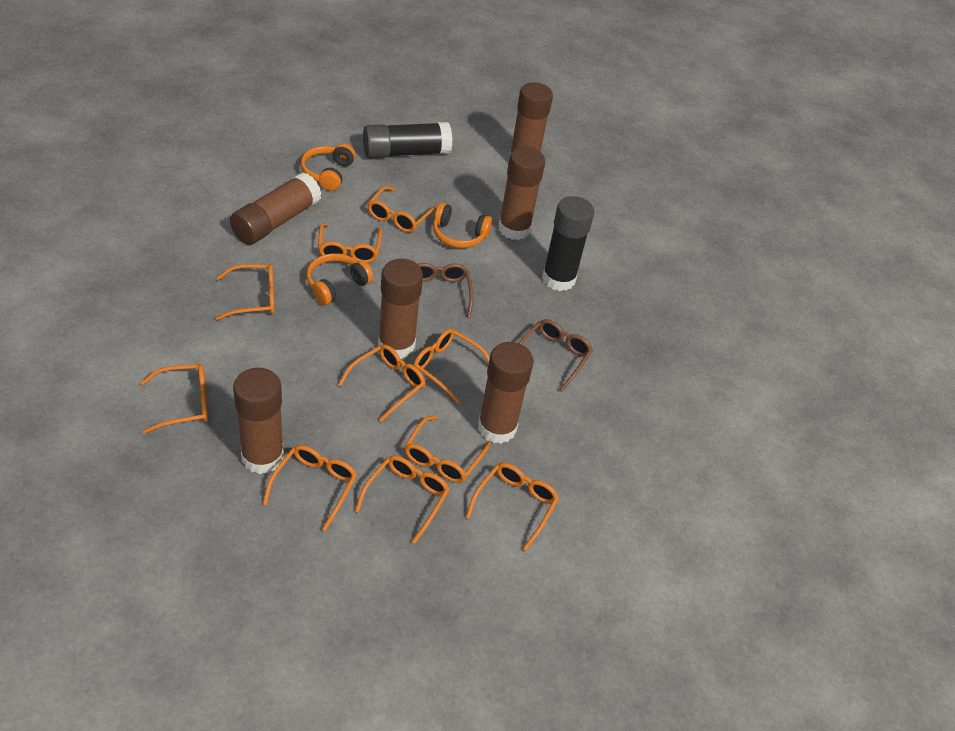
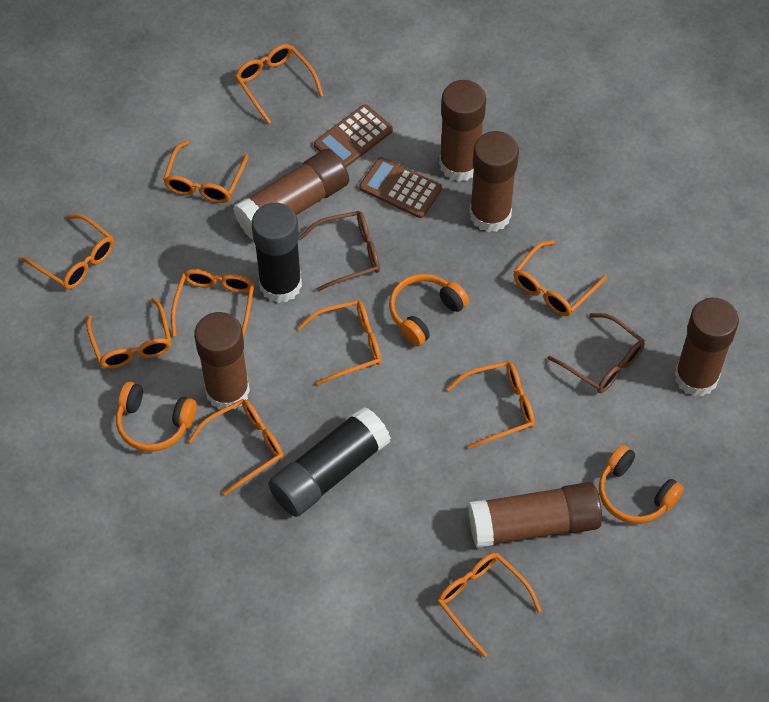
brown calculator: none = 0 -> [314,104,393,167] [359,157,442,218] = 2

